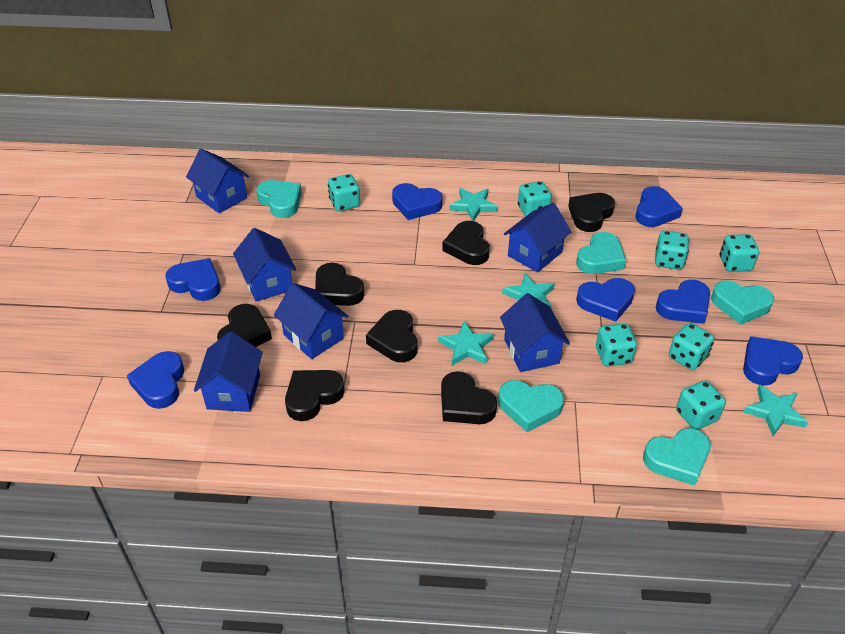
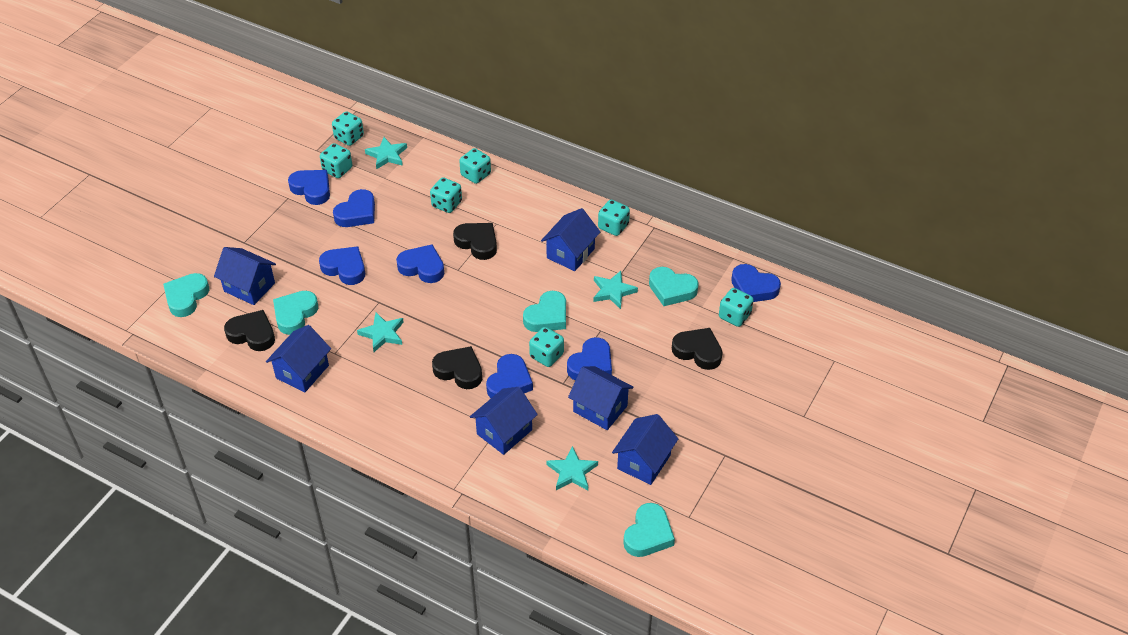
black heart: [217,304,272,347] [285,370,345,421] [315,263,365,306] [366,310,418,362] [441,371,497,424] [442,221,490,265] [568,193,615,232] = 7 -> [224,310,275,351] [432,346,482,389] [453,223,497,260] [672,328,722,370] = 4

